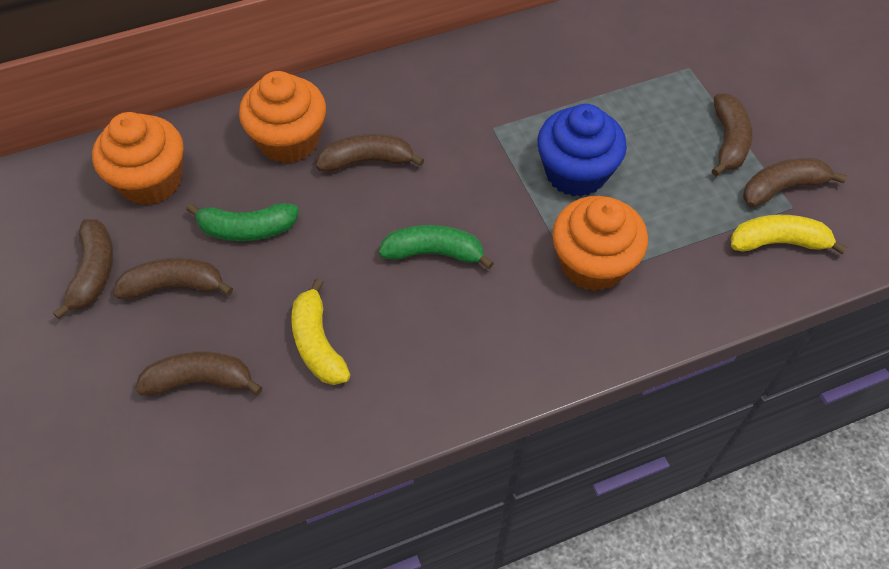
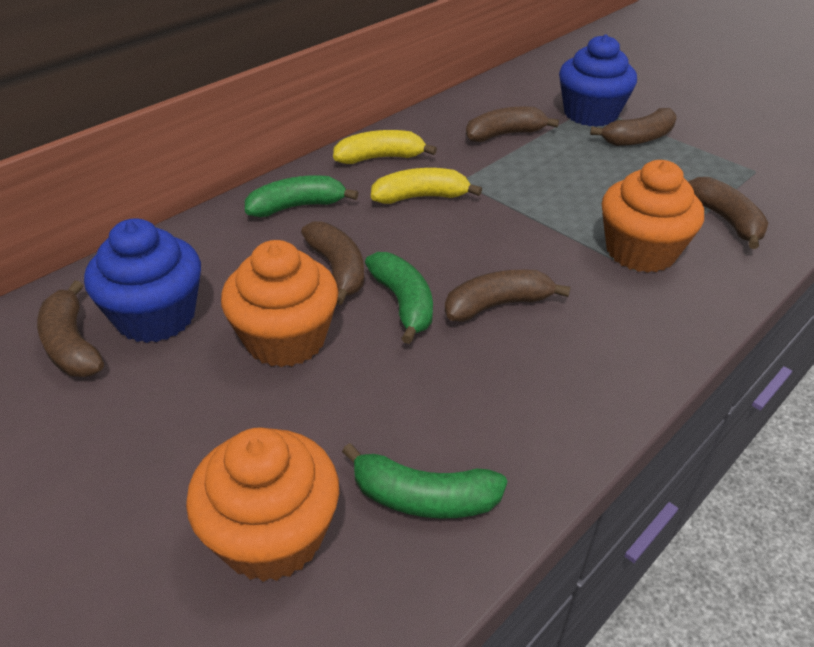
blue cupcake: [537,104,627,197] = 1 -> [84,218,201,343] [559,34,637,127] = 2
green banana: [187,203,299,241] [379,225,494,269] = 2 -> [245,175,358,217] [342,443,507,519] [365,252,433,344] = 3

